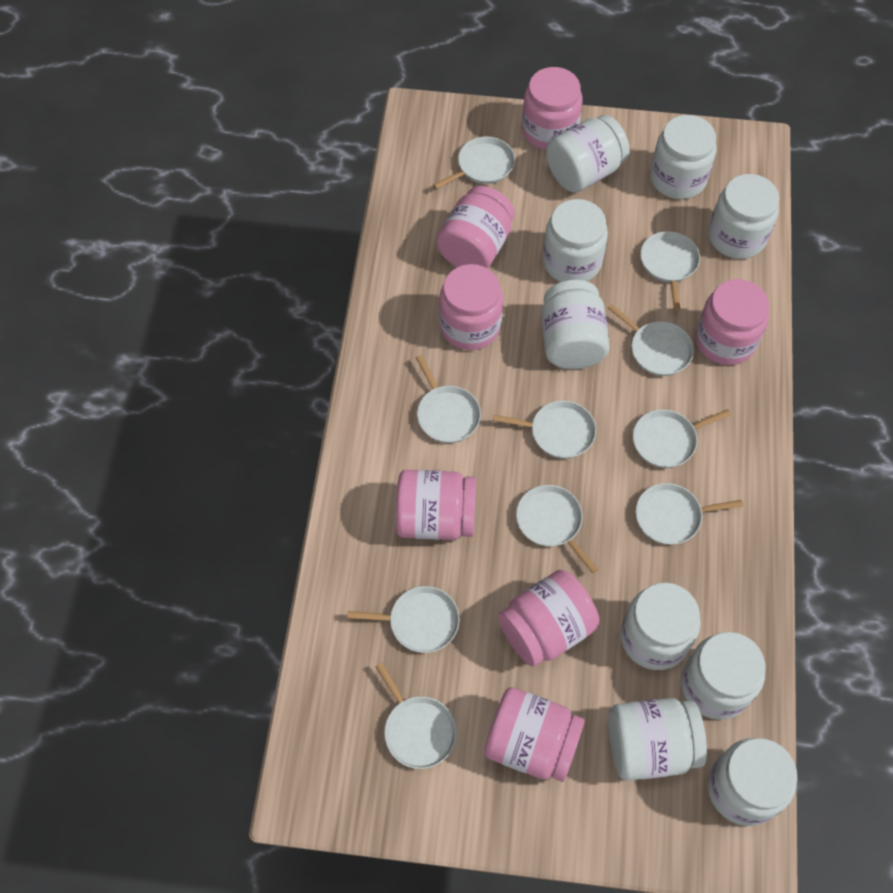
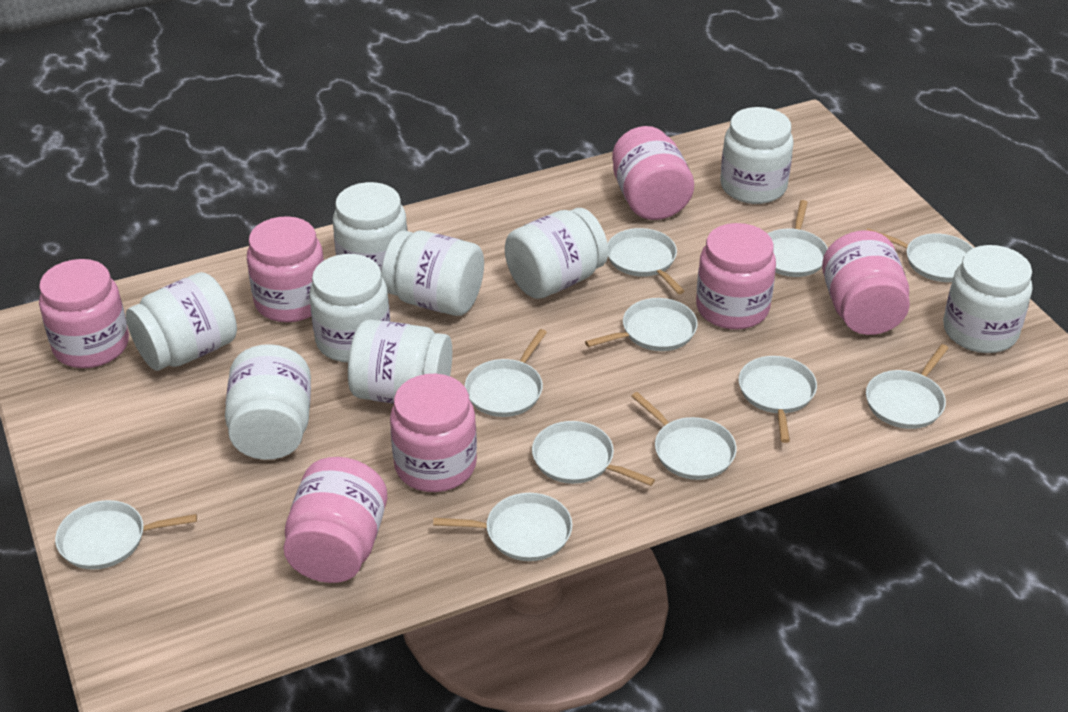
white pan: [347,586,460,653] [375,663,457,769] [416,355,481,443] [433,137,515,189] [493,401,596,459] [516,485,598,573] [608,304,694,376] [633,409,731,468] [636,483,743,545] [641,231,700,311] = 10 -> [55,500,197,570] [433,493,573,561] [465,329,547,417] [532,421,655,486] [585,298,698,351] [607,228,685,294] [631,392,737,480] [739,356,817,443] [767,200,828,277] [866,344,948,429] [867,228,973,282] = 11

